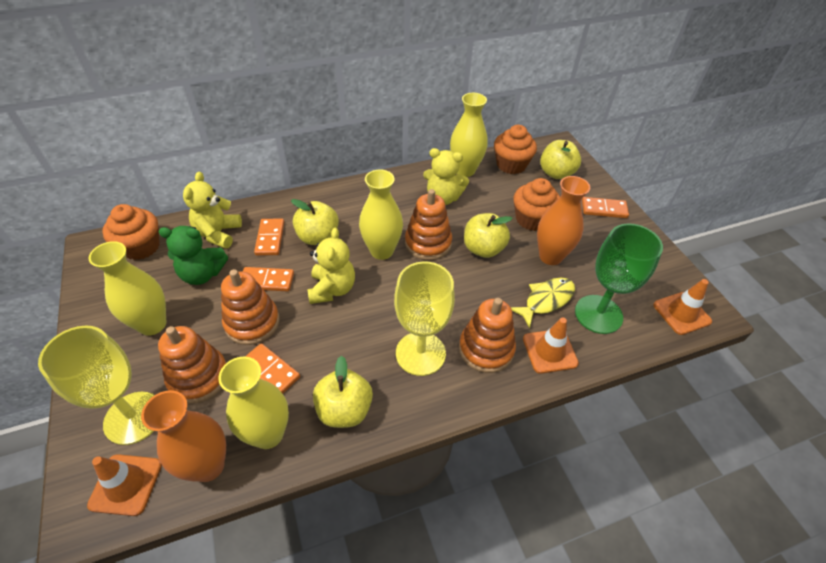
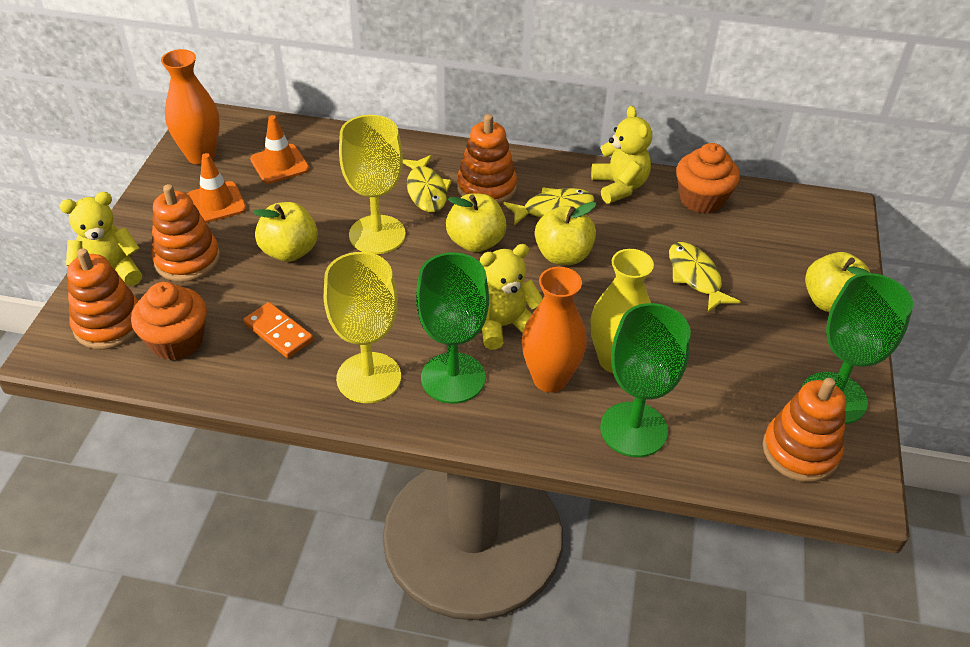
green goblet: [575,223,663,334] = 1 -> [416,252,489,404] [600,303,691,457] [802,273,913,424] = 3
green teddy bear: [159,226,228,285] = 1 -> none = 0
orange cupcake: [102,204,160,260] [494,125,537,174] [514,178,560,231] = 3 -> [131,282,207,360] [676,143,740,214] = 2
orange domino: [243,267,294,291] [245,343,300,394] [254,219,284,256] [582,197,629,218] = 4 -> [243,302,313,358] = 1
orange traffic cone: [87,454,162,516] [523,317,579,374] [653,279,712,335] = 3 -> [187,153,246,223] [250,115,309,184] = 2
yellow fish: [511,278,575,328] = 1 -> [403,155,452,212] [503,188,594,226] [669,242,741,312] = 3
yellow vase: [89,241,166,336] [218,357,289,449] [359,169,403,260] [450,93,488,177] = 4 -> [590,249,654,373] = 1

